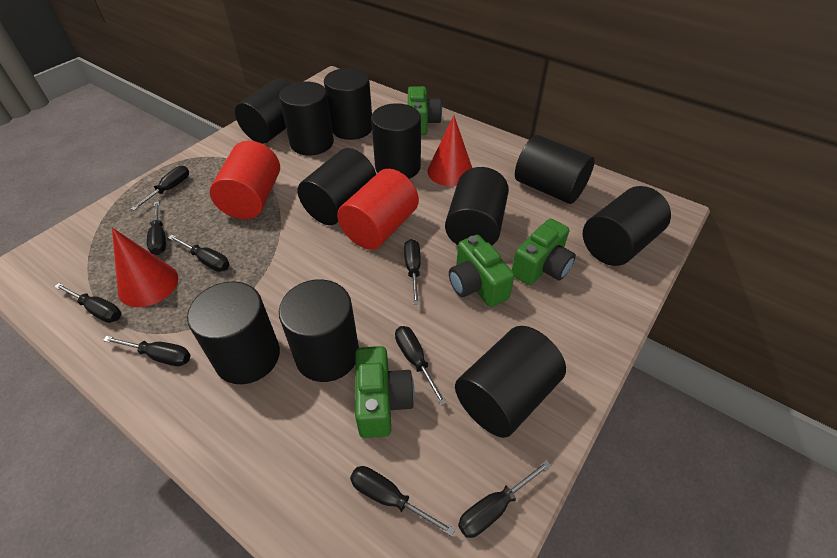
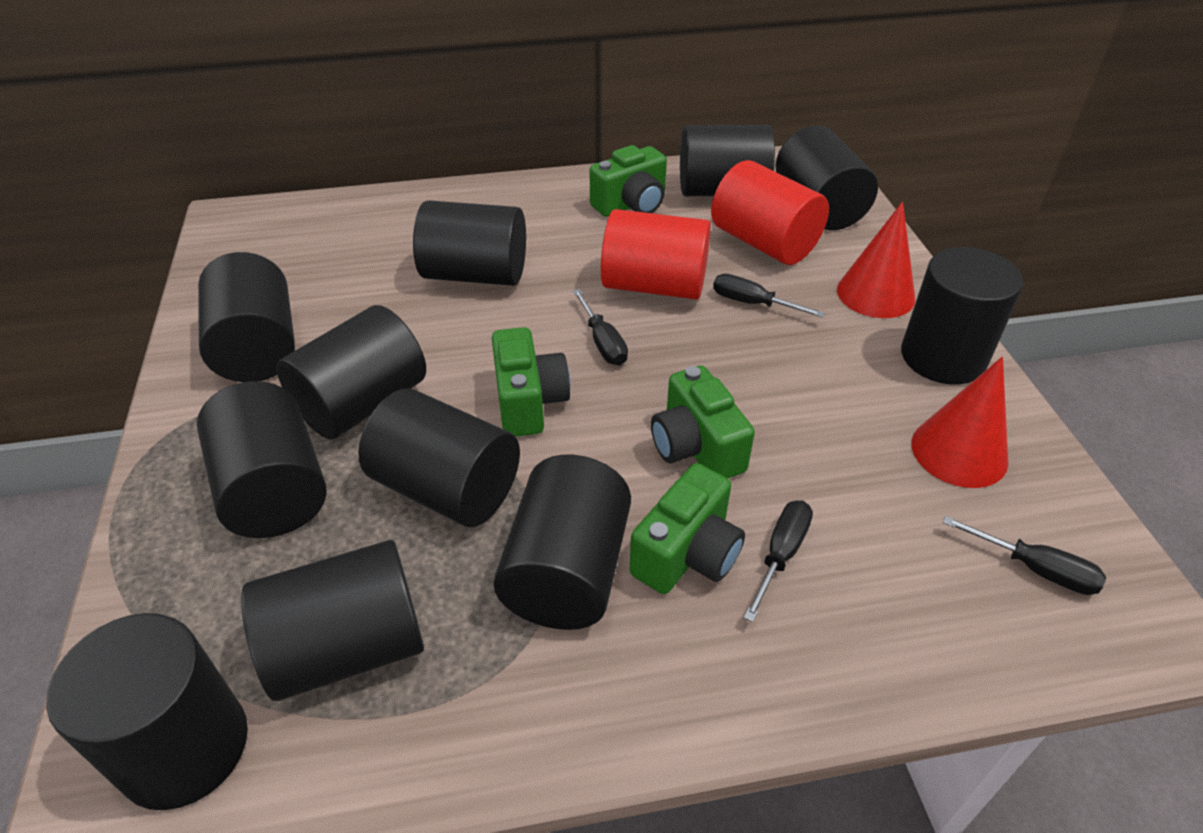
black screwdriver: [54,283,121,323] [103,336,191,366] [131,166,189,210] [147,201,166,255] [168,235,230,272] [350,466,455,536] [395,326,447,406] [404,239,420,305] [458,460,552,538] = 9 -> [573,289,628,365] [713,274,825,318] [743,500,813,622] [943,516,1106,595] = 4

